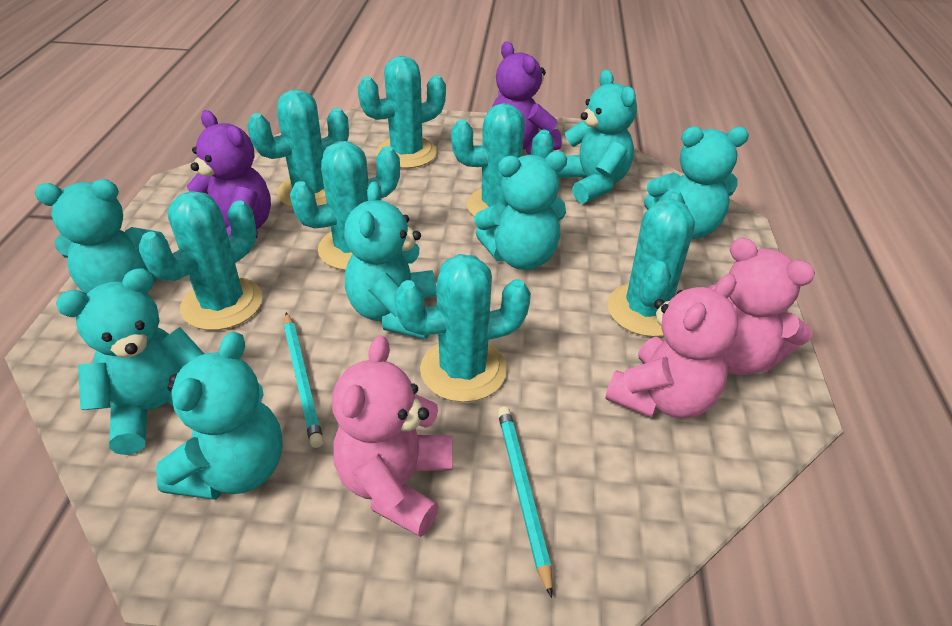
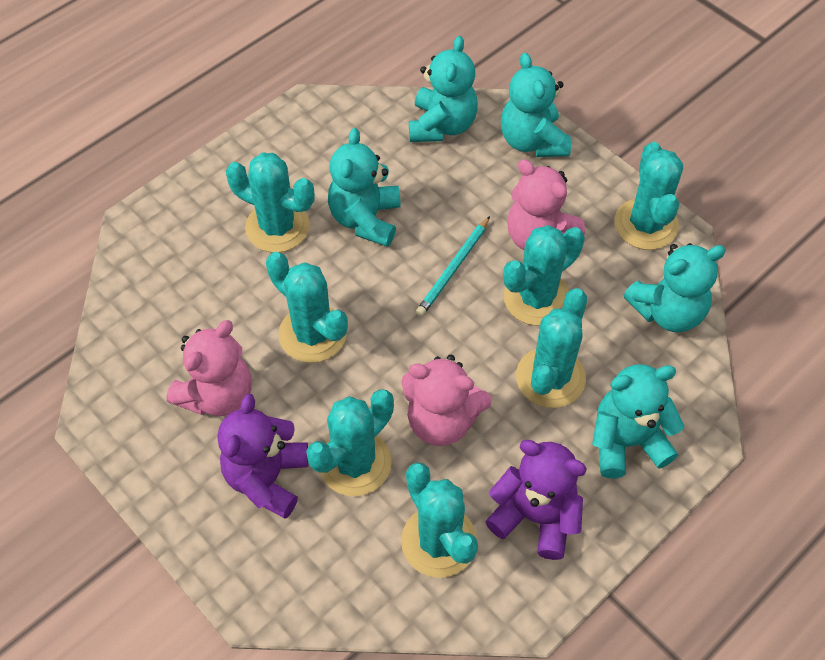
turquoise pencil: [284,312,323,448] [498,407,553,598] = 2 -> [416,216,490,316] = 1
turquoise teddy bear: [35,179,165,294] [56,268,204,455] [156,331,283,500] [344,181,437,339] [474,151,567,270] [557,70,637,204] [644,127,749,239] = 7 -> [328,128,401,247] [409,36,478,142] [501,52,571,157] [592,364,684,478] [623,243,726,332] = 5

